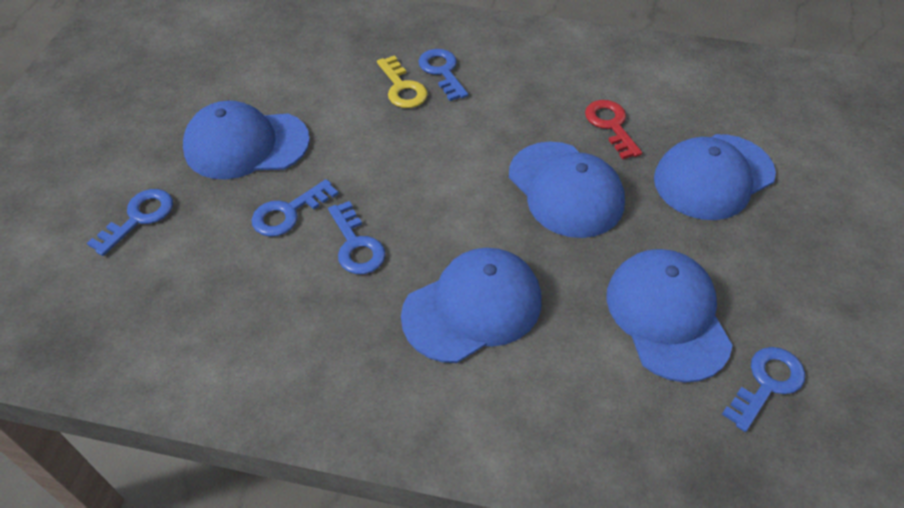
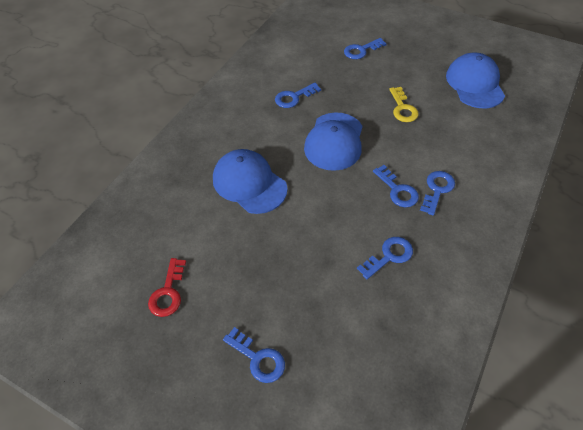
blue cap: [183,101,310,179] [401,248,542,363] [509,142,625,238] [606,249,733,383] [654,134,776,220] = 5 -> [213,149,288,214] [304,112,363,171] [446,53,505,108] = 3
blue key: [87,189,173,256] [252,179,338,237] [328,201,385,274] [418,49,468,101] [722,347,805,432] = 5 -> [223,327,285,383] [275,83,321,108] [344,38,387,59] [357,237,413,280] [373,165,419,207] [420,171,455,216] = 6

